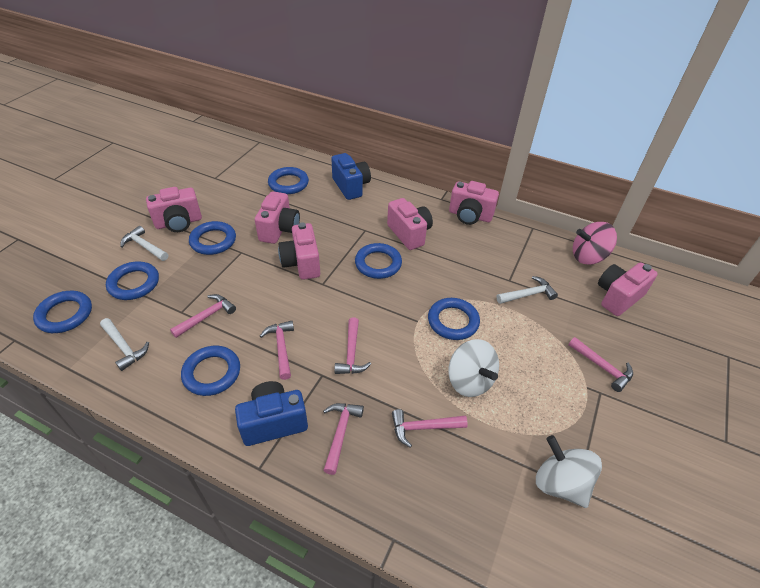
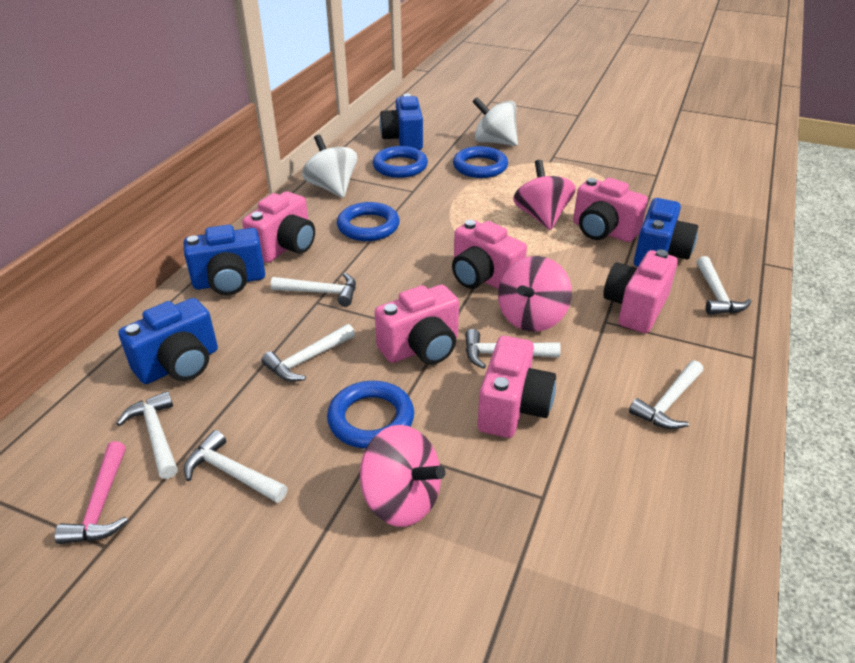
blue camera: [235,381,308,446] [331,153,371,200] = 2 -> [118,298,218,384] [184,225,265,295] [380,94,423,150] [634,198,698,267] = 4
blue ring: [33,291,92,333] [106,261,159,300] [181,346,240,396] [189,221,236,255] [268,167,309,194] [355,243,402,279] [428,298,480,340] = 7 -> [327,381,414,449] [337,202,400,241] [373,146,428,178] [453,146,508,178] = 4
pink hammer: [170,294,236,338] [260,321,294,380] [323,403,364,475] [334,318,371,374] [392,409,468,448] [569,337,633,392] = 6 -> [54,441,128,544] = 1
pink spinning top: [573,222,617,265] = 1 -> [360,425,446,527] [498,256,572,332] [513,160,576,230] = 3
white hammer: [100,318,149,371] [120,226,168,261] [496,276,558,304] = 3 -> [116,391,178,479] [184,430,287,503] [261,324,355,382] [271,273,356,307] [465,329,561,369] [629,360,703,429] [696,256,752,315] = 7

